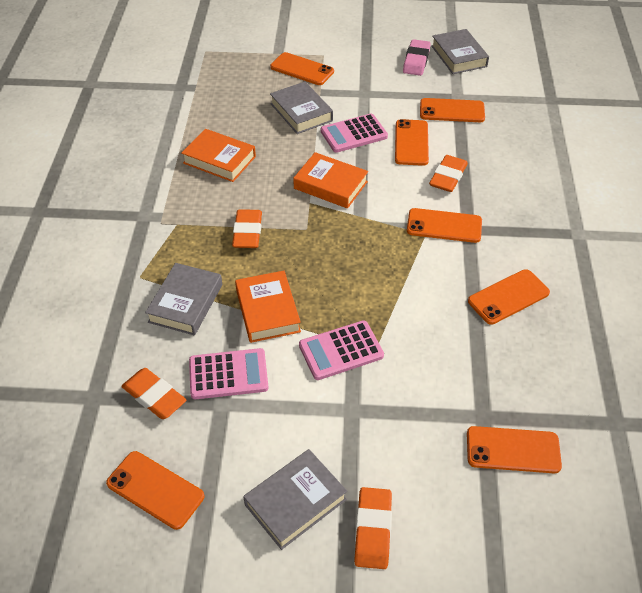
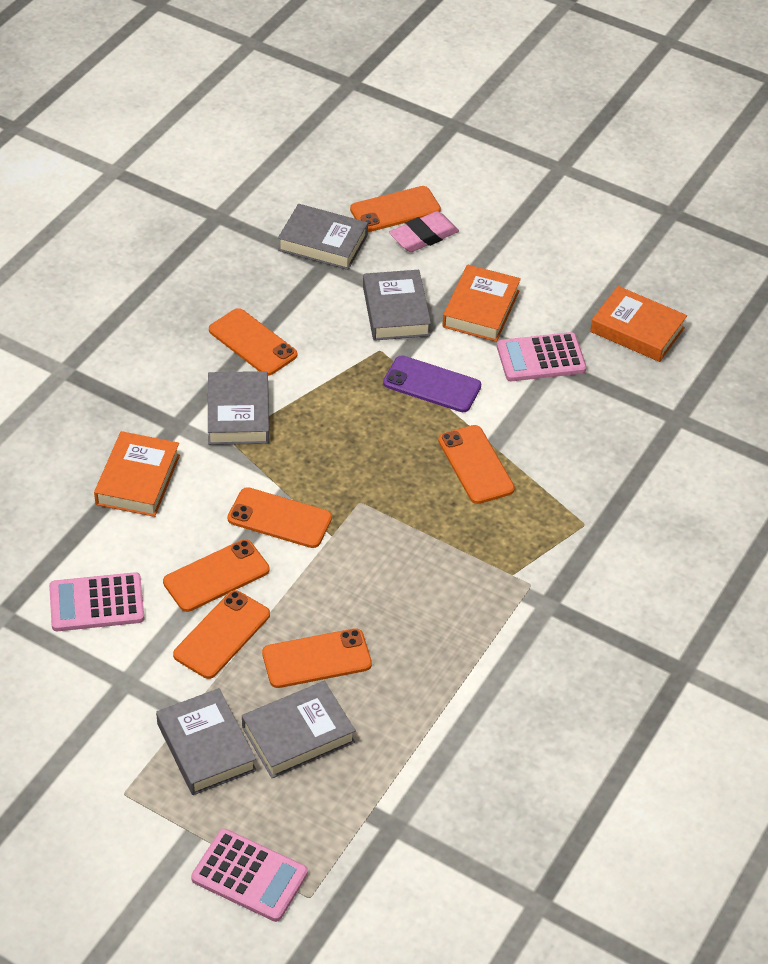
grey book: [145,263,222,335] [243,449,347,550] [270,82,333,134] [431,29,489,74] = 4 -> [156,688,256,795] [208,371,269,445] [242,681,356,778] [278,204,368,270] [363,270,431,341] = 5
orange eraser: [121,368,187,419] [232,209,262,248] [354,487,392,569] [429,155,468,192] = 4 -> none = 0
purple phone: none = 0 -> [383,355,481,412] = 1

